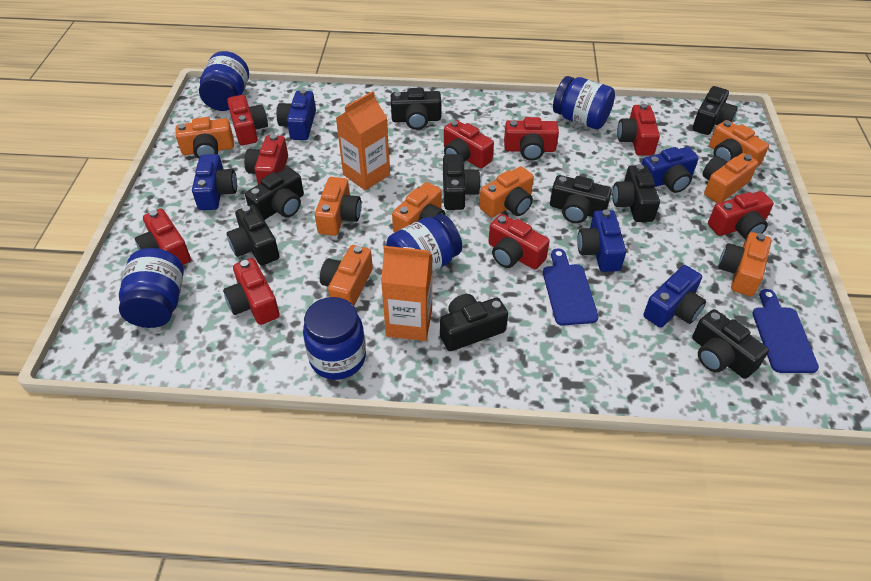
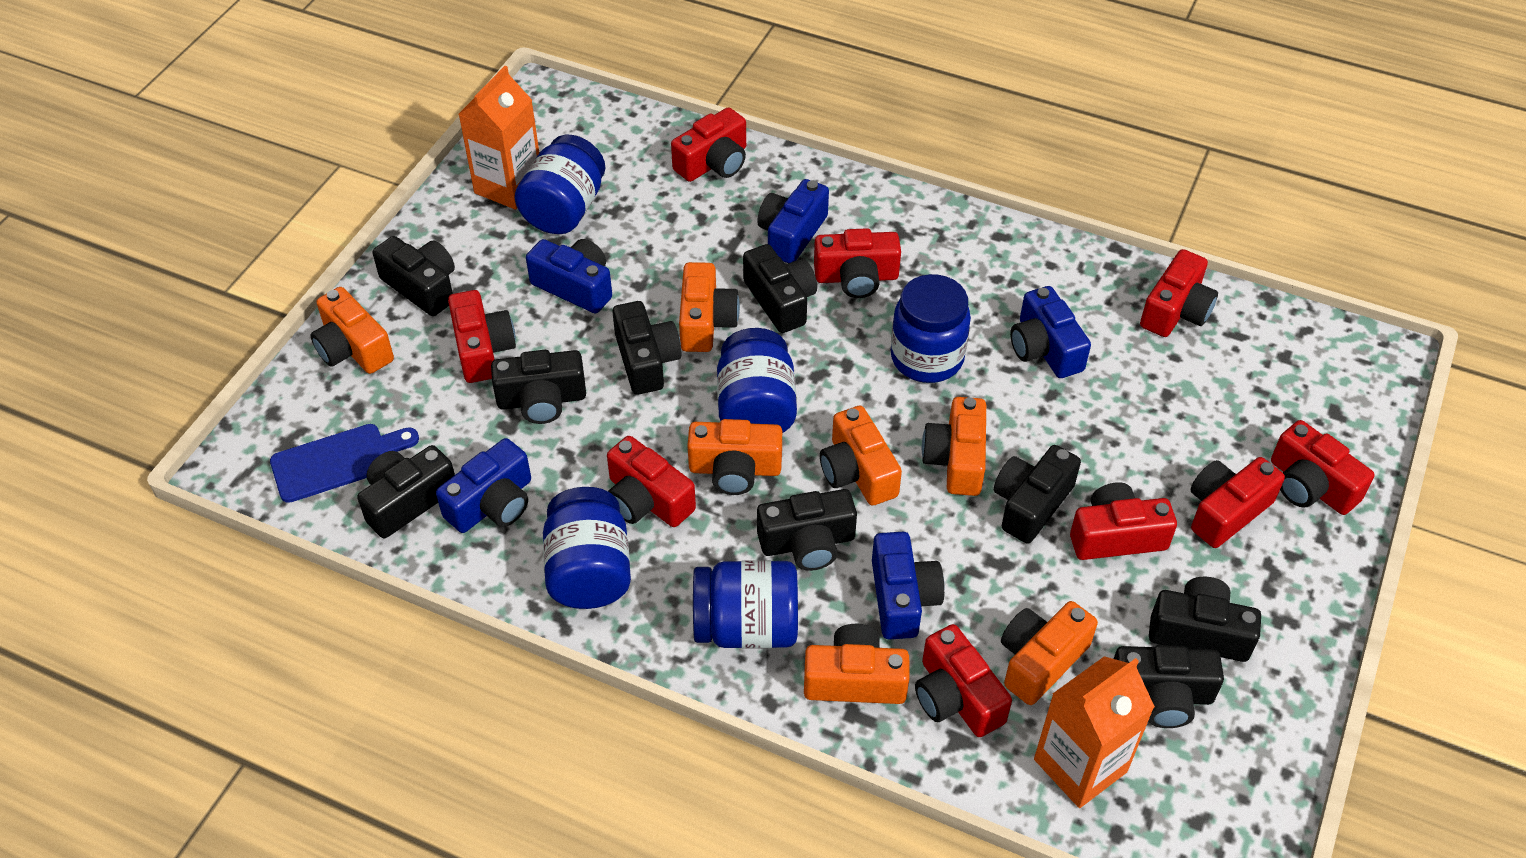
blue cutting board: [543,248,599,326] [752,289,819,373] = 2 -> [270,424,419,503] = 1
orange camera: [176,117,234,159] [315,177,361,236] [320,245,373,306] [392,182,446,233] [479,166,534,218] [702,153,758,203] [709,120,769,168] [718,232,771,296] = 8 -> [310,287,394,374] [679,262,740,352] [687,419,782,495] [804,624,910,704] [820,406,902,506] [922,397,986,496] [1001,601,1098,705] = 7

